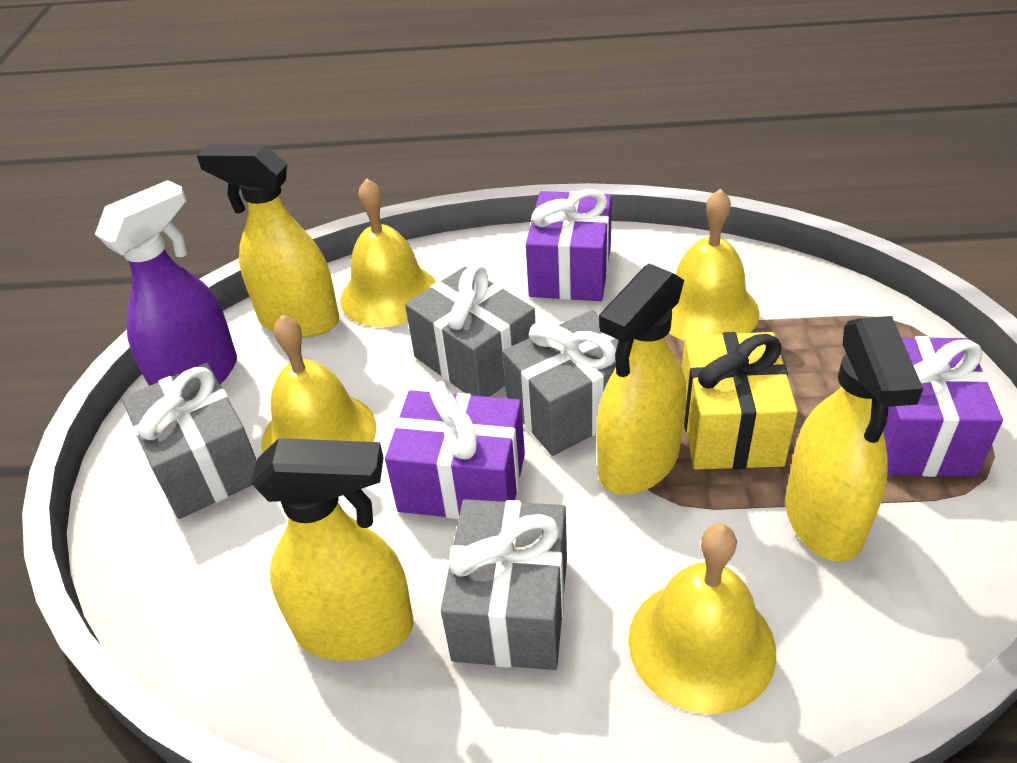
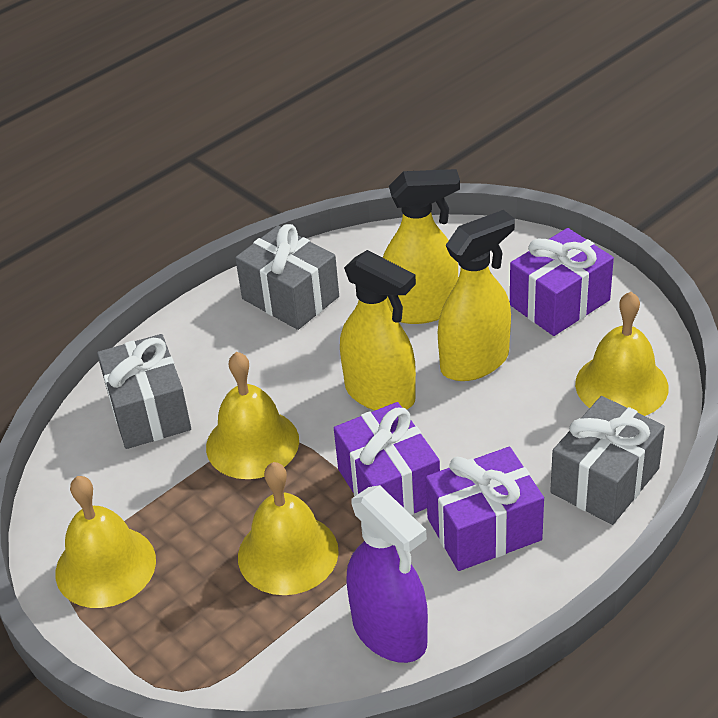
grey gift: [122,363,257,519] [405,265,535,397] [441,499,567,670] [503,310,619,456] = 4 -> [97,334,191,449] [235,224,339,330] [550,396,665,525] = 3
yellow gift: [682,332,798,470] = 1 -> none = 0
yellow spray bottle: [197,145,339,338] [251,438,414,661] [597,264,686,495] [785,316,923,562] = 4 -> [340,250,416,411] [383,169,460,324] [438,210,515,381] = 3

